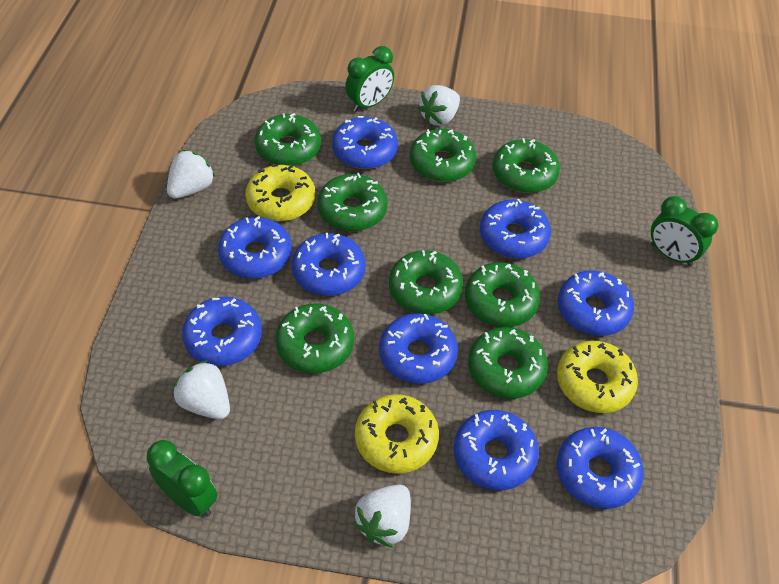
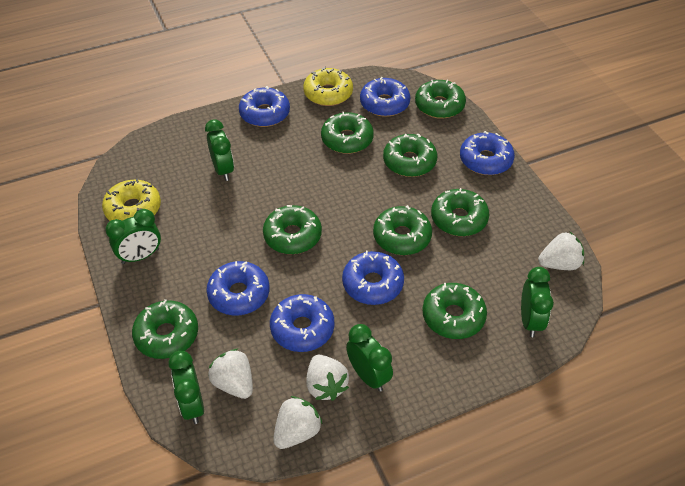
blue donut: [182,297,262,366] [218,216,292,278] [292,233,366,296] [332,116,398,169] [379,313,458,384] [454,410,539,490] [480,199,551,259] [557,427,644,509] [558,270,634,336] = 9 -> [206,261,270,316] [239,86,290,127] [270,294,334,352] [342,251,404,305] [360,77,410,117] [460,131,515,175] = 6
green clock: [147,440,218,517] [345,46,394,112] [651,196,718,267] = 3 -> [105,209,161,264] [168,351,204,424] [205,119,234,181] [346,324,393,392] [521,267,554,337] = 5
yellow donut: [246,164,315,221] [355,394,439,474] [557,340,638,413] = 3 -> [102,179,161,221] [303,66,353,106] = 2

